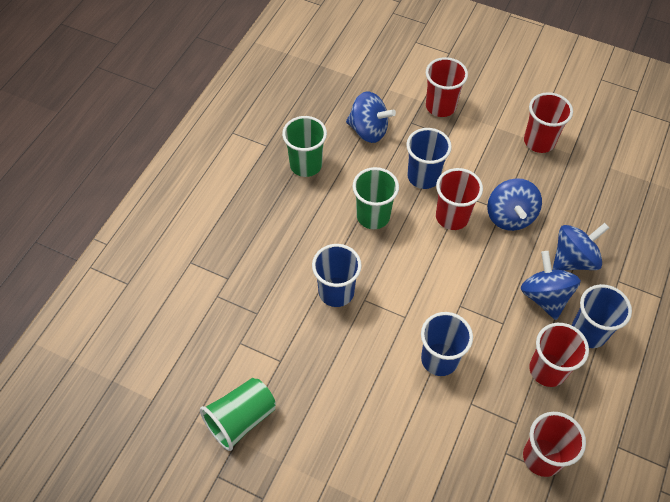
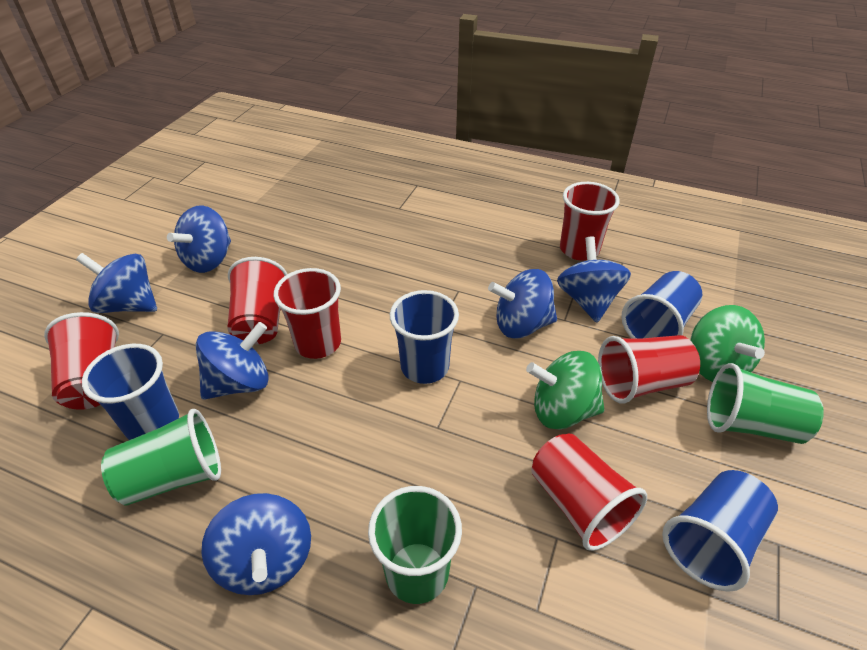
blue spinning top: [346,91,396,143] [487,178,542,231] [521,251,581,320] [553,223,609,271] = 4 -> [76,253,157,313] [167,205,231,273] [195,322,269,400] [201,493,311,595] [488,269,557,338] [557,236,631,322] = 6
green spinning top: none = 0 -> [526,351,605,429] [690,305,765,382] = 2
red cup: [426,57,468,117] [436,168,483,230] [523,412,586,477] [524,92,573,153] [529,323,589,387] = 5 -> [44,312,119,410] [227,257,287,345] [274,268,341,359] [531,434,647,551] [560,182,620,260] [598,335,700,404] = 6

